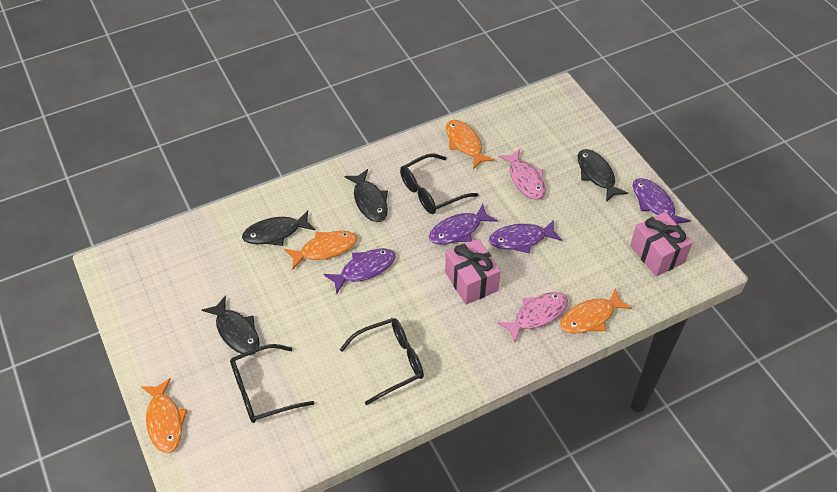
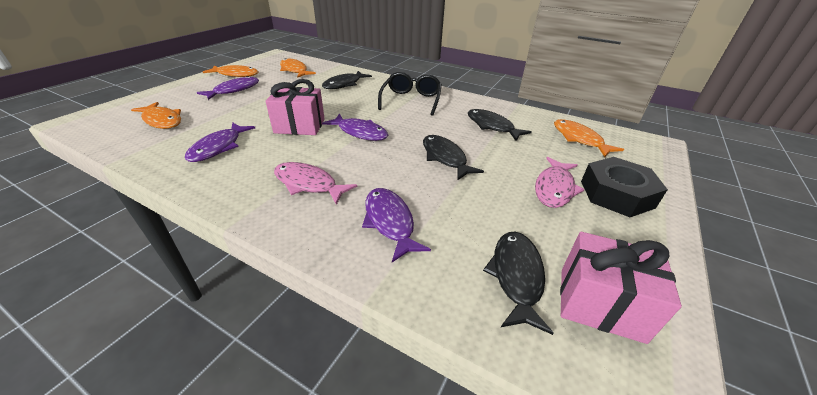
black glasses: [230,344,314,423] [339,318,424,405] [400,153,478,214] = 3 -> [378,72,442,116] = 1
black nut: none = 0 -> [581,157,668,217] = 1

